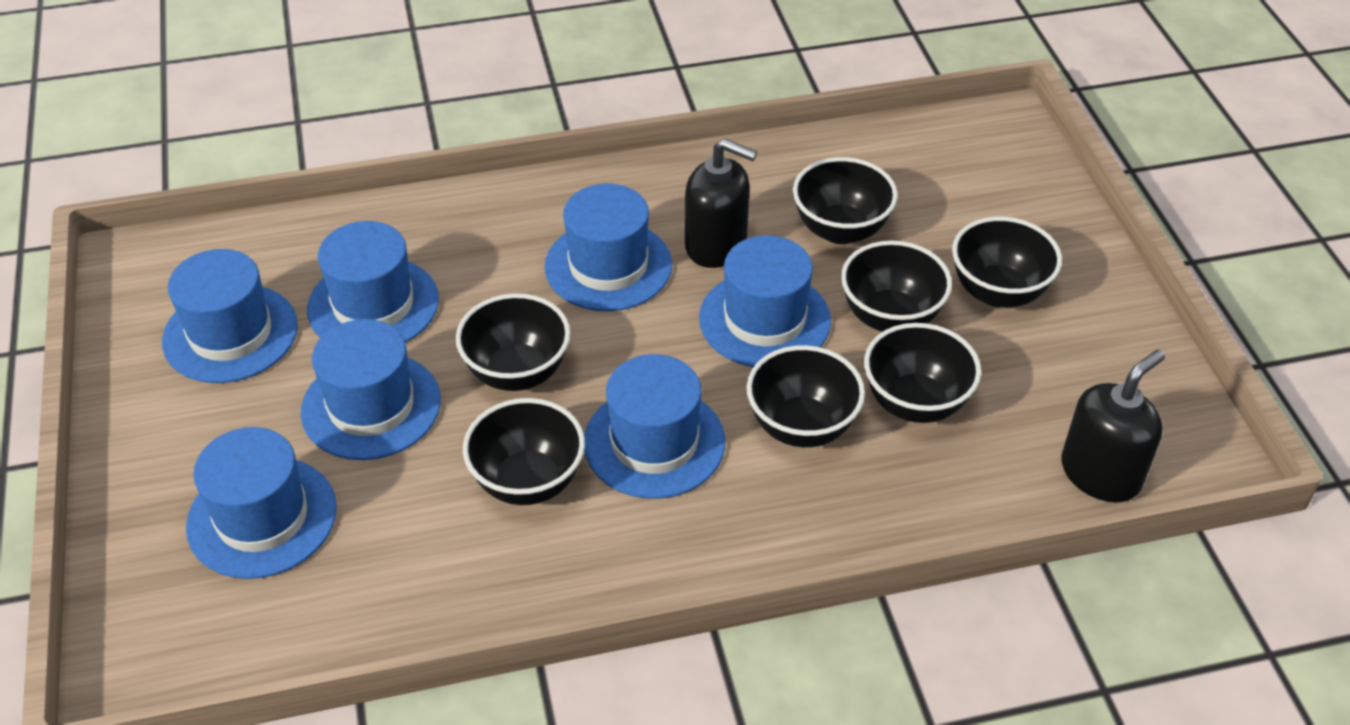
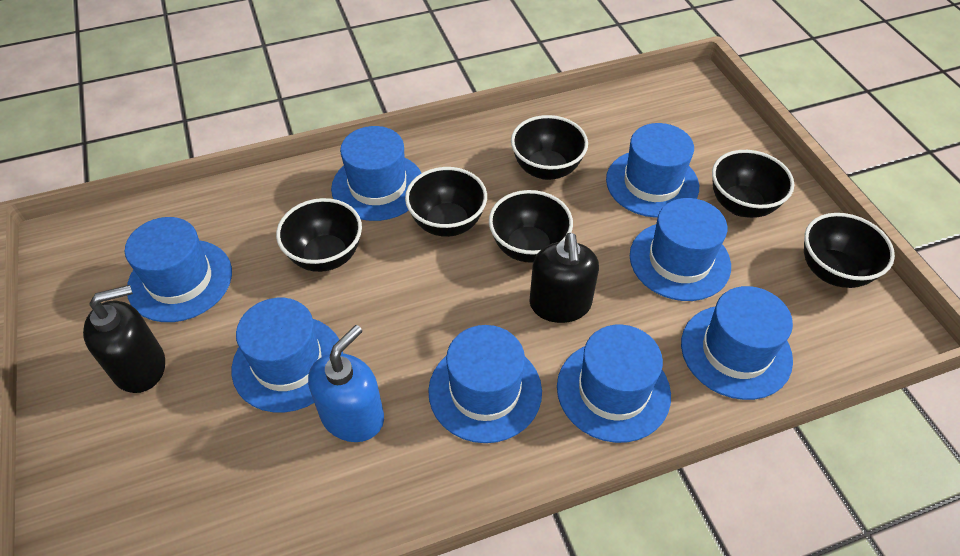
black bowl: [456,293,570,391] [463,398,585,505] [747,345,865,447] [793,157,898,244] [841,241,952,332] [864,323,981,423] [952,217,1062,308] = 7 -> [276,198,362,272] [405,167,487,237] [489,190,573,263] [511,115,588,180] [712,150,794,218] [804,213,895,288] = 6
blue hat: [162,249,298,383] [186,427,337,579] [301,319,441,460] [307,221,439,343] [545,183,672,311] [584,354,725,499] [699,235,831,367] = 7 -> [125,217,232,322] [232,298,343,412] [331,126,421,221] [428,325,542,443] [557,325,671,443] [606,123,699,218] [630,198,731,301] [681,286,793,400] = 8
blue soap dispenser: none = 0 -> [308,325,384,442] = 1

